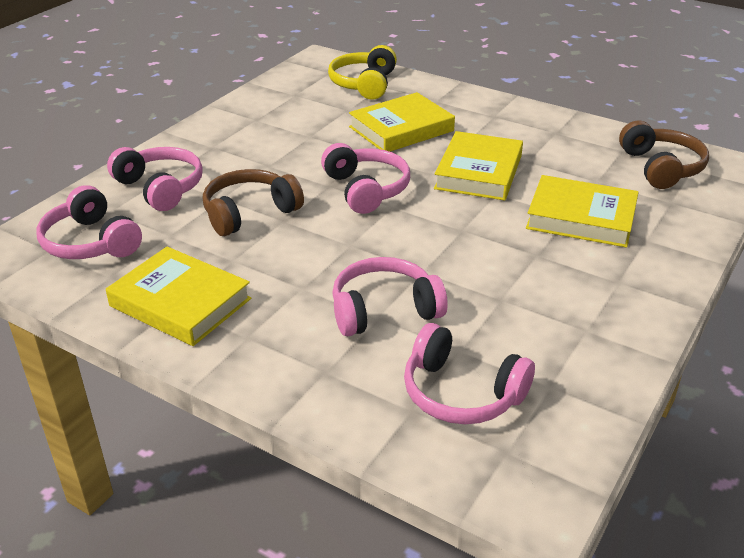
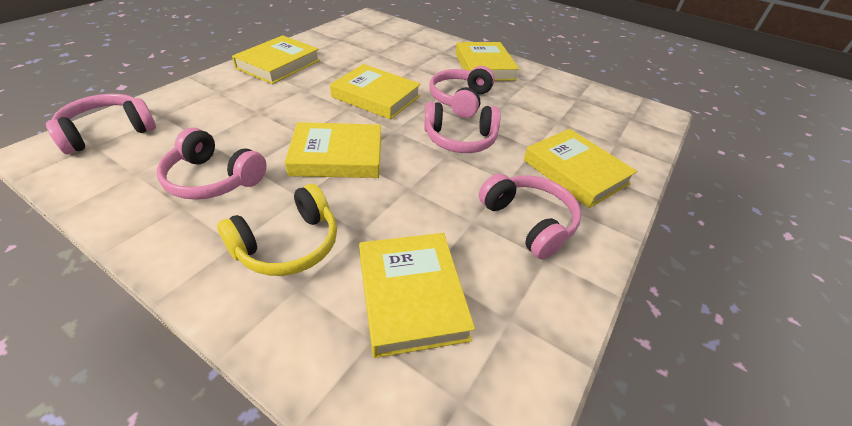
brown headphones: [203,169,304,236] [619,120,709,189] = 2 -> none = 0
yellow book: [106,246,251,346] [349,92,455,152] [434,131,523,201] [526,175,639,248] = 4 -> [232,35,320,84] [285,122,381,178] [330,64,421,120] [359,233,475,358] [455,42,519,81] [524,129,637,208] = 6

